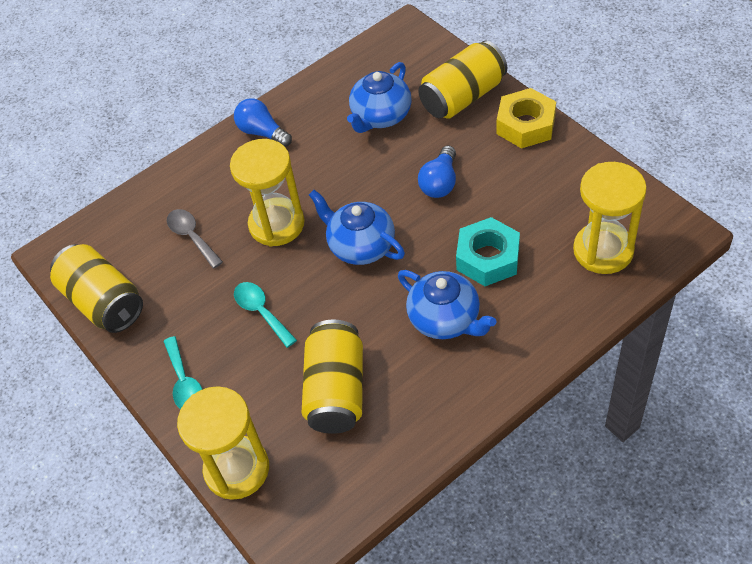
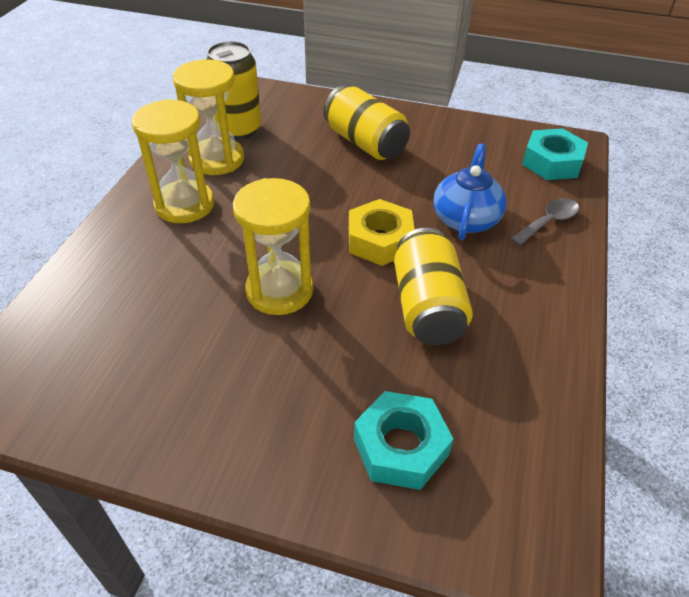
blue light bulb: [234,98,292,147] [418,146,456,198] = 2 -> none = 0
blue teapot: [309,190,405,265] [347,62,412,133] [398,270,496,339] = 3 -> [433,143,507,240] = 1
turquoise nut: [456,217,520,286] = 1 -> [354,391,453,490] [522,128,588,180] = 2
turquoise spoon: [163,336,202,409] [234,282,297,348] = 2 -> none = 0

